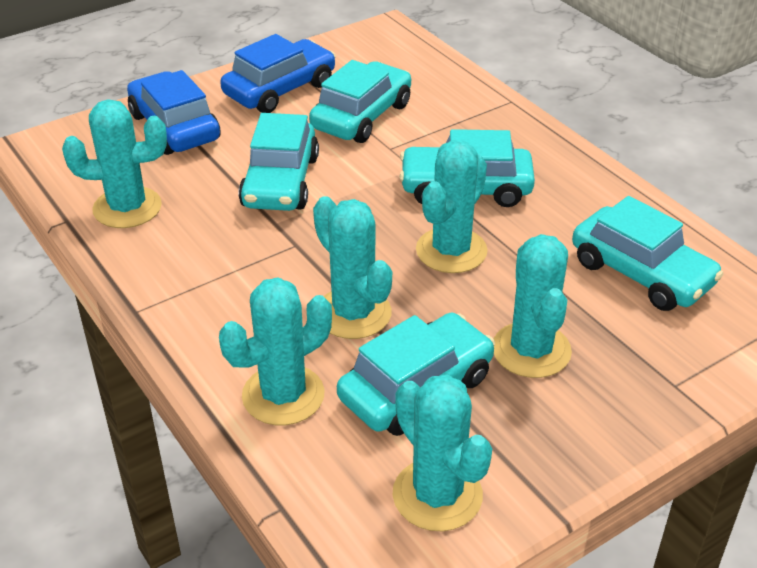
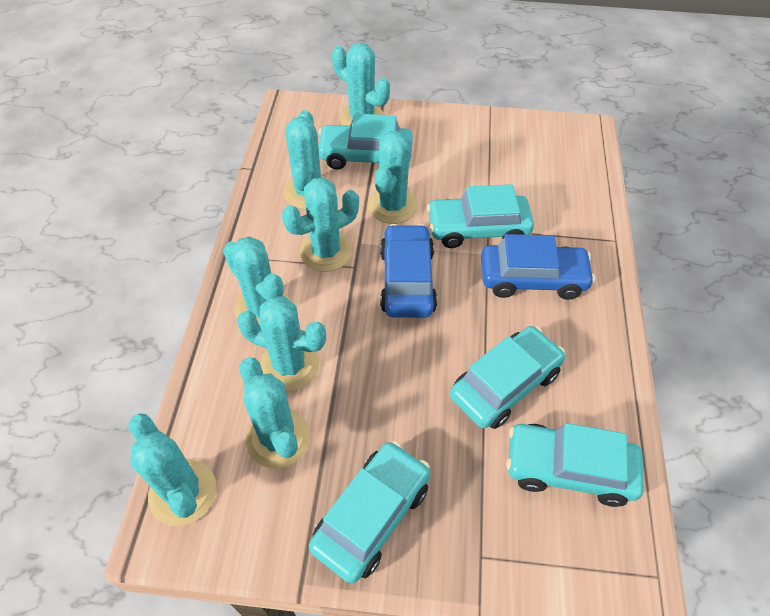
turquoise cactus: [62,99,167,228] [219,277,332,425] [313,196,392,339] [393,374,492,531] [416,140,488,273] [494,234,572,378] = 6 -> [128,414,217,526] [223,236,290,325] [237,296,326,391] [239,358,310,469] [282,177,359,272] [284,110,328,209] [332,43,390,126] [368,131,418,224] = 8

